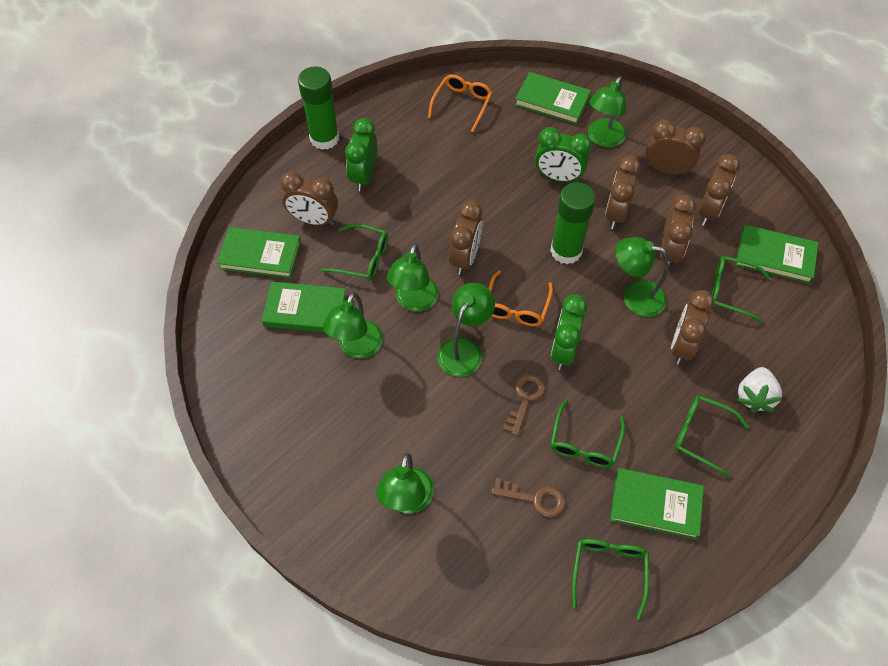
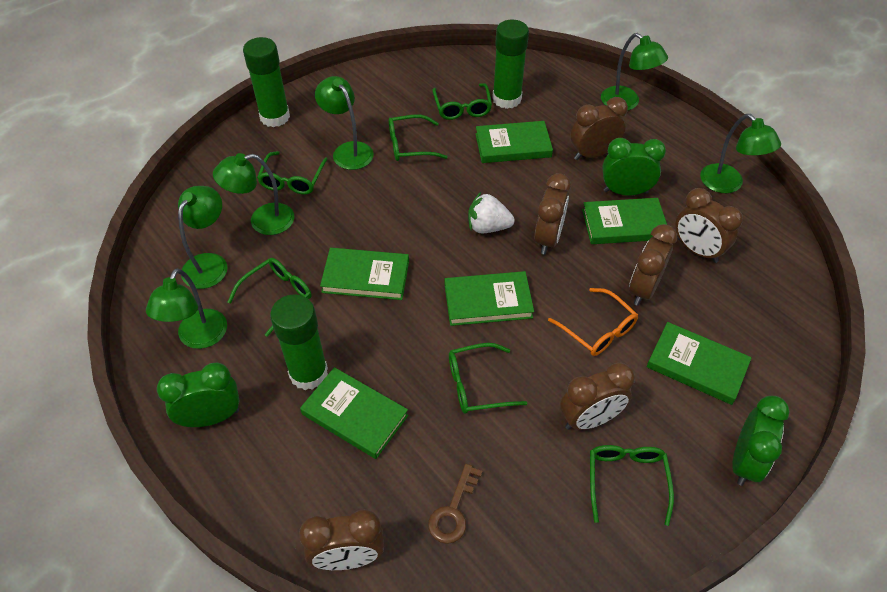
brown clock: [280,171,338,226] [449,201,483,275] [605,156,641,229] [646,119,706,176] [660,195,696,268] [671,290,714,365] [698,154,740,226] = 7 -> [299,509,384,570] [534,173,571,254] [560,363,635,430] [571,97,628,160] [629,224,677,306] [675,188,743,263] = 6
brown key: [492,478,565,517] [503,373,545,436] = 2 -> [428,464,483,544] = 1
green book: [217,227,301,278] [262,282,347,332] [515,72,591,124] [610,468,704,540] [736,225,818,284] = 5 -> [300,367,408,459] [320,248,409,300] [445,271,534,326] [475,121,553,163] [582,198,667,244] [647,322,752,405] = 6
green glasses: [321,223,388,281] [550,400,625,468] [572,539,649,619] [674,395,749,478] [711,256,771,323] = 5 -> [228,258,312,337] [257,151,328,194] [389,115,447,161] [432,83,492,120] [449,343,527,414] [590,445,674,526] = 6
green glue stick: [298,66,339,150] [550,182,596,264] = 2 -> [243,37,290,127] [270,294,328,390] [492,20,529,109] = 3
orange glasses: [428,74,492,132] [488,270,553,326] = 2 -> [548,288,638,356] = 1

